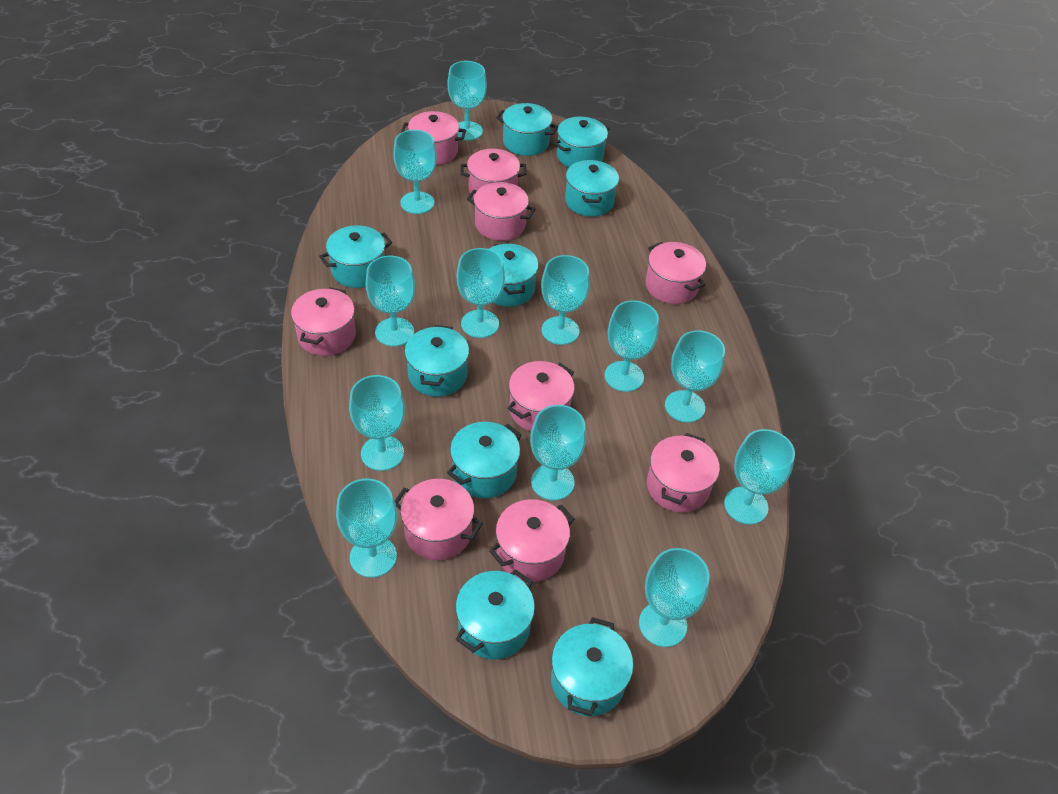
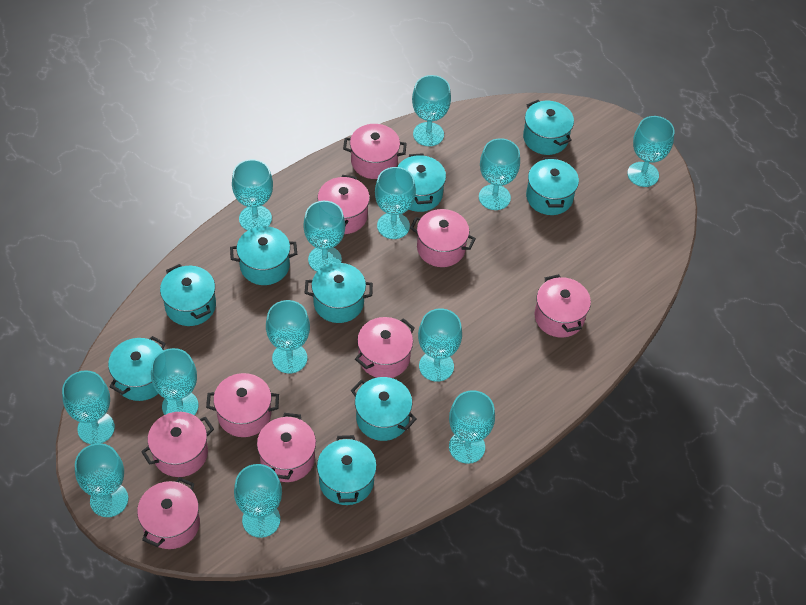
turquoise goblet: [336,478,397,578] [349,375,405,471] [366,256,415,346] [393,130,436,214] [448,61,487,141] [457,248,505,338] [530,405,586,501] [541,255,590,345] [605,300,659,392] [639,548,710,647] [665,330,725,423] [724,429,795,525] = 12 -> [62,370,115,444] [75,443,128,517] [151,348,199,415] [232,159,273,230] [234,464,282,538] [266,300,310,373] [303,201,345,272] [375,167,416,239] [412,75,451,146] [418,309,462,382] [449,390,495,464] [479,138,520,210] [627,116,674,187] = 13

